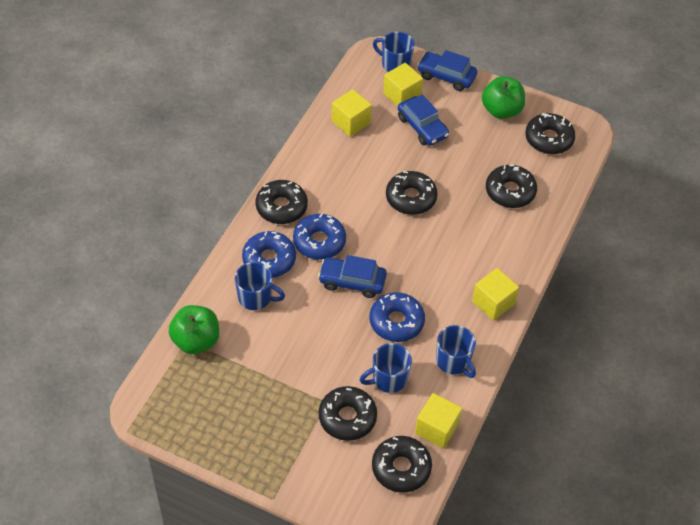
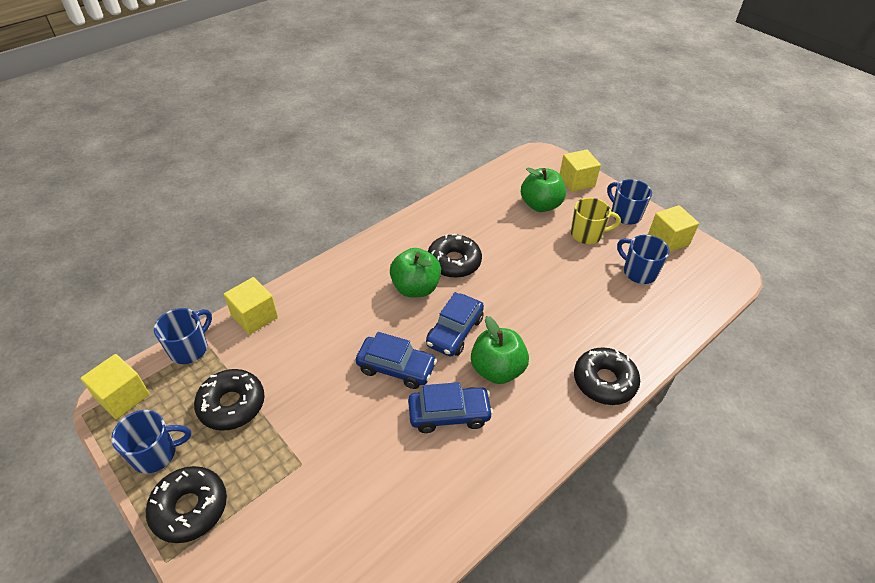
black donut: [255,180,308,224] [319,386,377,441] [372,436,432,493] [386,171,438,215] [486,165,537,208] [525,113,576,154] = 6 -> [146,466,227,543] [194,369,265,431] [427,234,482,278] [574,347,640,405] = 4
blue donut: [242,231,296,278] [293,214,346,260] [370,292,425,342] = 3 -> none = 0
green apple: [169,305,219,354] [482,76,525,119] = 2 -> [390,248,441,298] [471,316,529,384] [521,168,566,212] = 3
yellow mug: none = 0 -> [571,198,621,244] = 1

